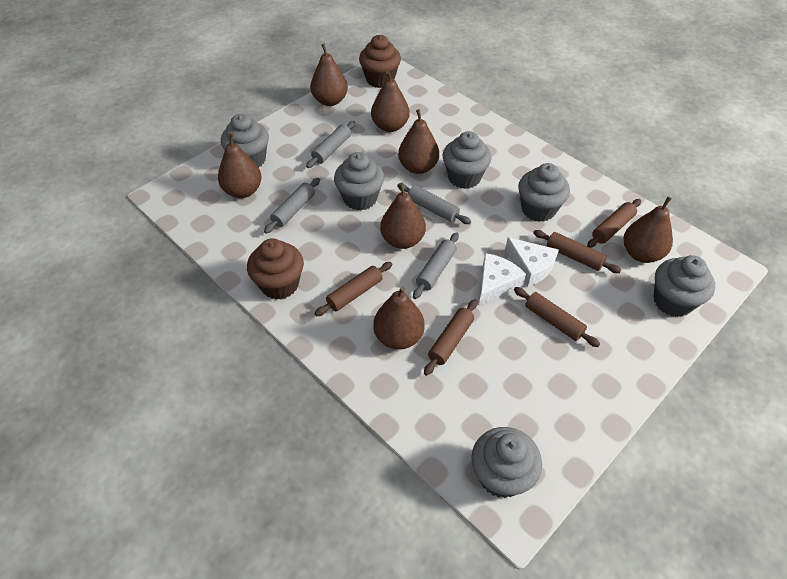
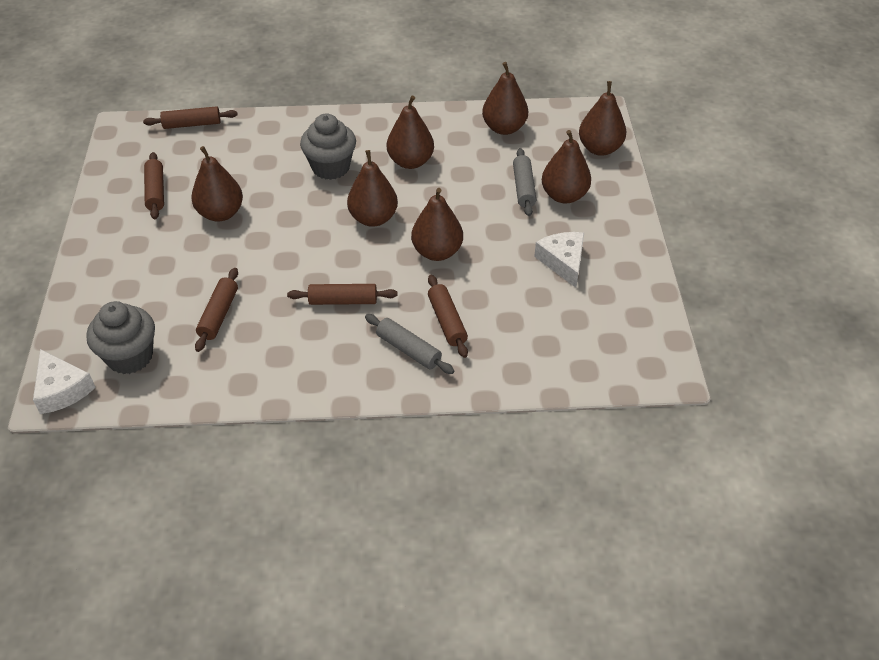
brown cupcake: [247,238,304,299] [359,35,401,88] = 2 -> none = 0
grey cupcake: [221,114,269,168] [334,152,384,211] [443,131,492,189] [471,427,542,498] [518,163,570,222] [654,255,715,317] = 6 -> [86,301,155,374] [300,114,356,180] = 2
grey rolling pin: [264,178,320,234] [306,121,355,168] [397,184,471,224] [413,232,459,299] = 4 -> [365,314,454,374] [513,148,536,216] = 2

